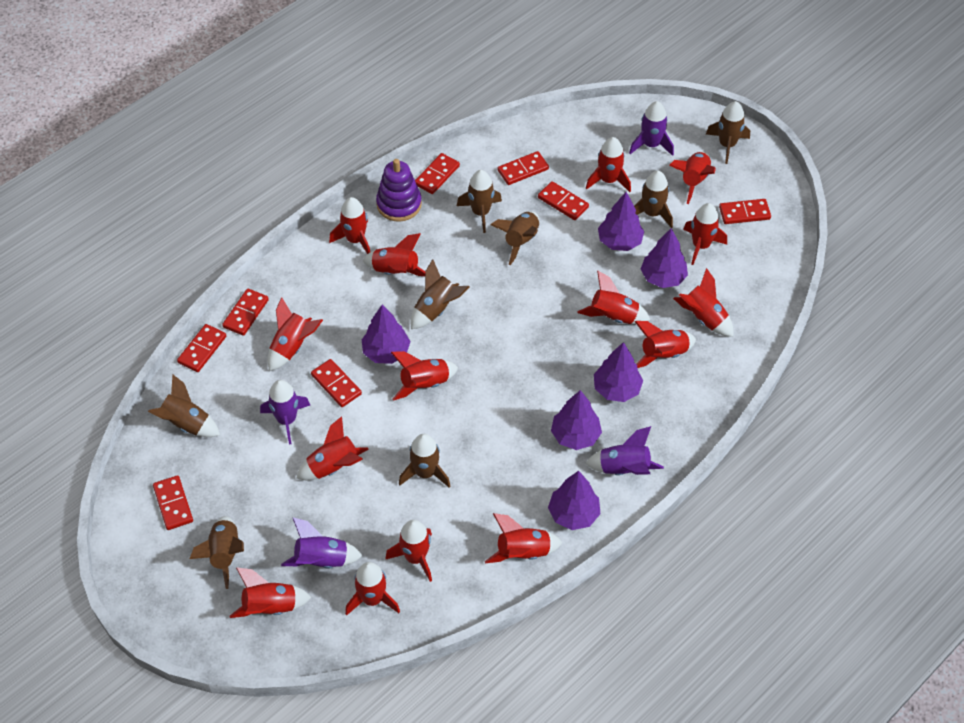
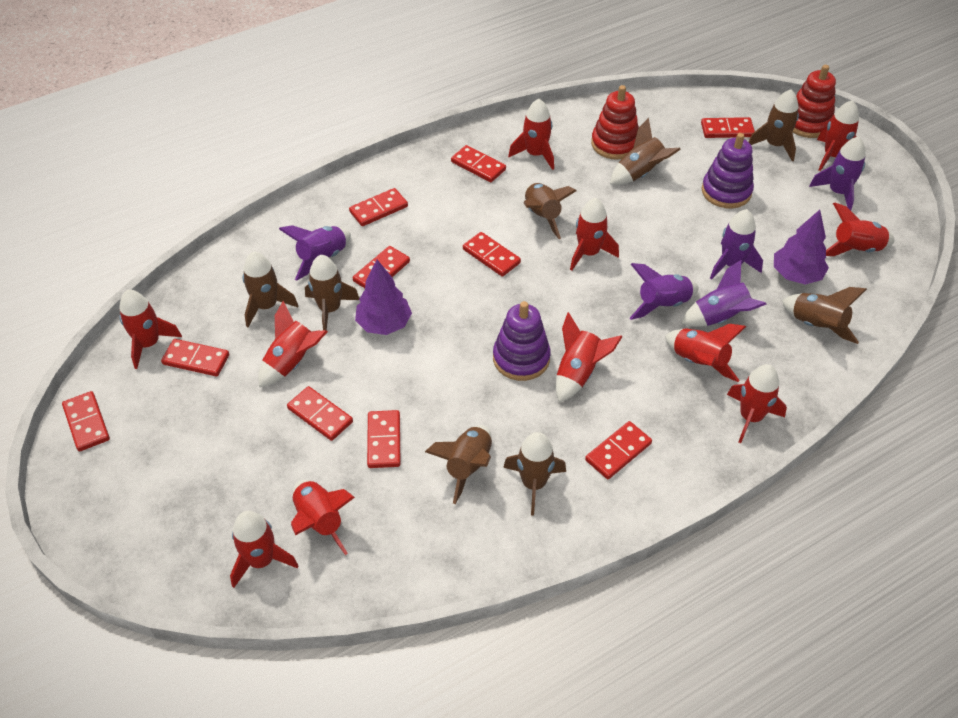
purple rocket: [260,380,310,444] [281,518,363,568] [585,426,664,475] [629,101,674,156] = 4 -> [279,225,351,281] [630,263,699,320] [681,260,767,327] [710,209,763,280] [809,137,866,210] = 5
purple stacking toy: [376,159,422,222] = 1 -> [493,301,551,381] [702,133,754,208] = 2
purple tree: [362,304,410,364] [548,471,600,530] [551,390,602,450] [594,342,643,402] [598,192,644,251] [641,228,688,288] = 6 -> [355,260,412,335] [774,210,829,285] = 2
red domino: [153,475,193,530] [177,324,226,372] [222,289,269,336] [311,359,362,407] [415,153,460,194] [498,151,549,185] [538,181,589,220] [719,199,771,224] = 8 -> [62,391,110,452] [161,339,229,376] [287,386,353,441] [349,188,408,226] [353,246,410,288] [367,410,401,468] [451,145,506,182] [463,232,521,277] [585,421,652,479] [701,117,755,138] = 10
red rocket: [229,568,311,618] [268,297,323,371] [296,416,369,480] [329,197,370,254] [345,562,400,615] [363,233,425,276] [386,520,432,582] [391,351,458,401] [485,513,563,563] [577,271,650,324] [586,137,631,192] [635,321,696,368] [669,152,716,204] [673,268,734,337] [683,203,727,265] = 15 -> [119,290,182,369] [230,511,299,588] [258,301,328,387] [291,480,355,555] [508,99,554,170] [556,312,623,403] [570,198,619,271] [665,324,746,382] [727,364,787,443] [817,100,859,171] [826,202,895,256] = 11
red stacking toy: none = 0 -> [591,85,639,160] [792,65,836,138] = 2

